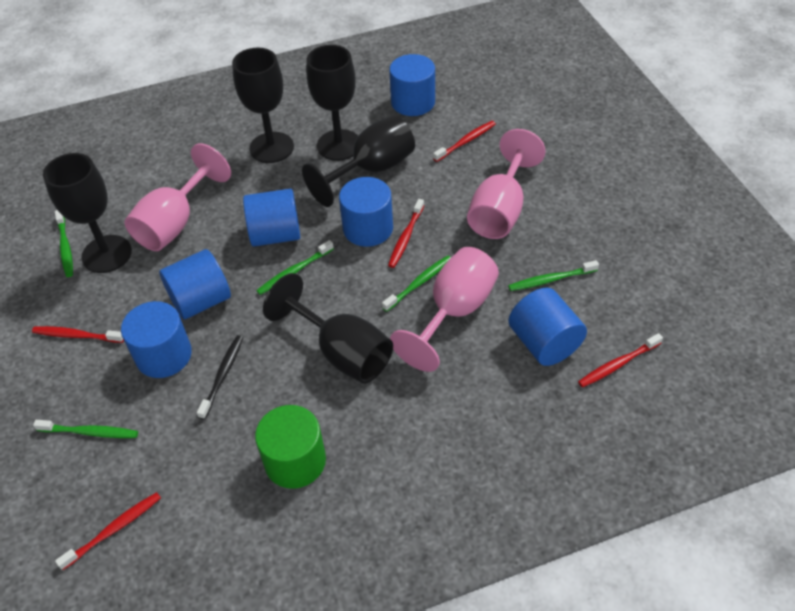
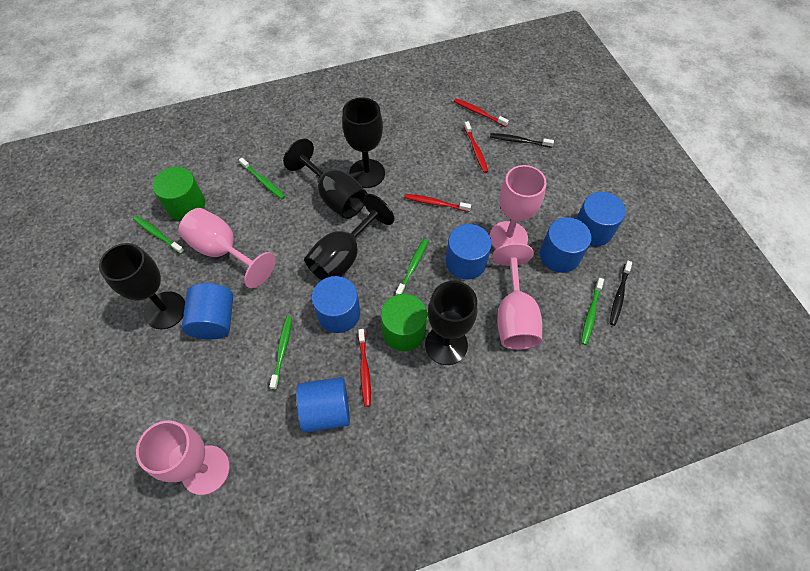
black toothbrush: [197,335,243,420] = 1 -> [490,133,554,148] [610,261,632,326] = 2
green cylinder: [255,405,326,489] = 1 -> [152,167,205,221] [381,294,427,351] = 2
pink goblet: [124,143,231,251] [390,247,499,372] [467,129,546,239] = 3 -> [136,420,230,495] [178,208,276,289] [489,165,546,249] [492,243,542,350] = 4
red toothbrush: [32,326,124,343] [55,492,161,570] [388,199,424,268] [433,121,496,162] [578,333,663,387] = 5 -> [358,329,371,407] [405,194,471,212] [454,98,509,127] [464,121,488,173] = 4

